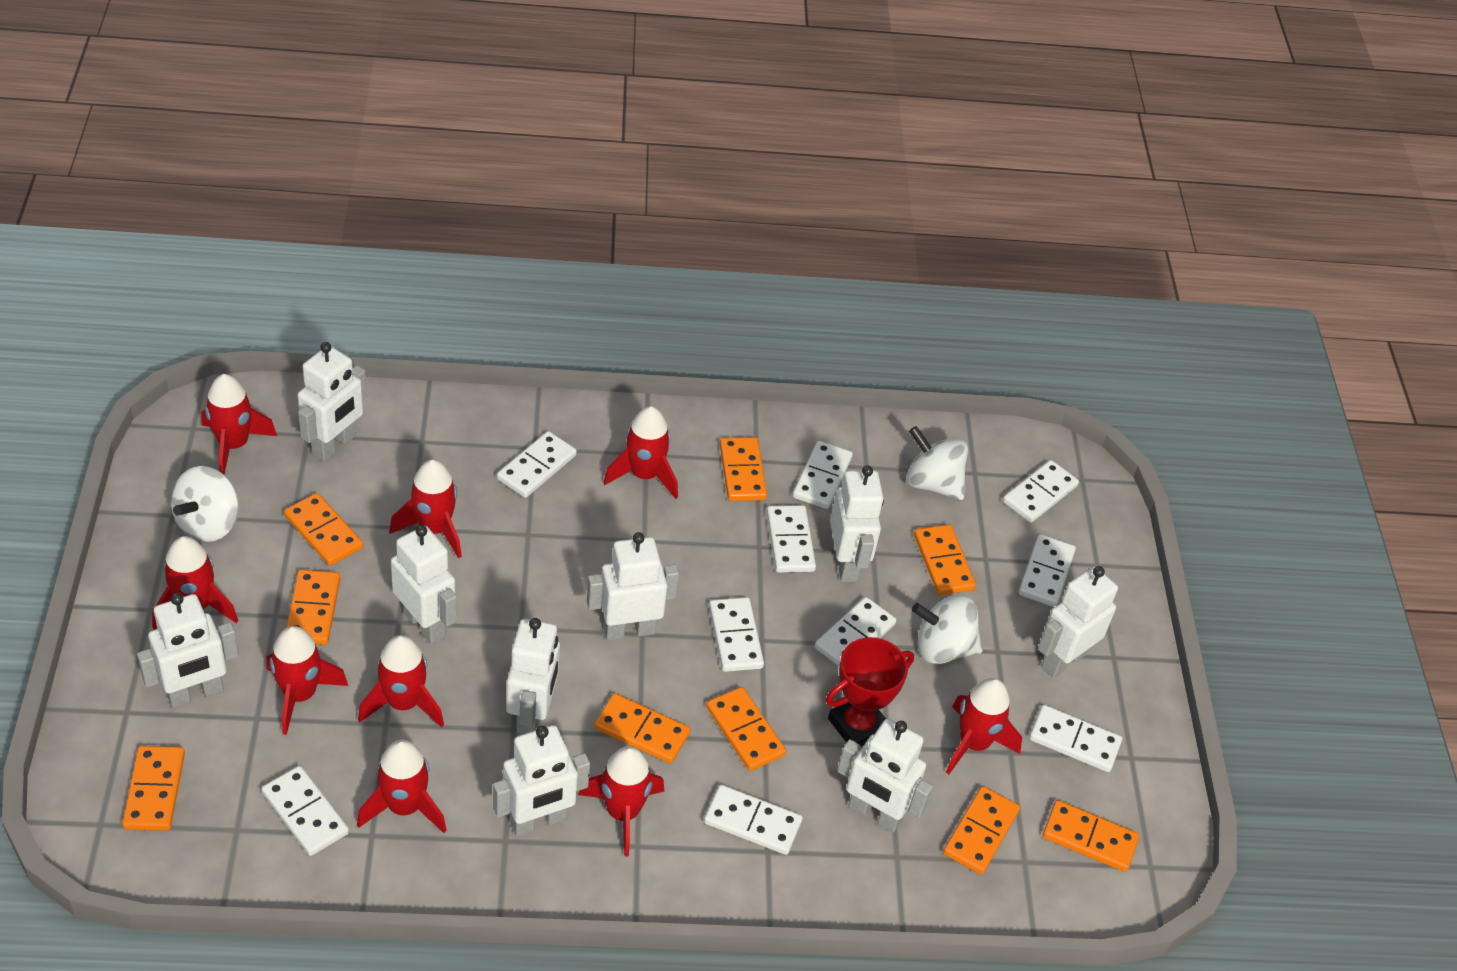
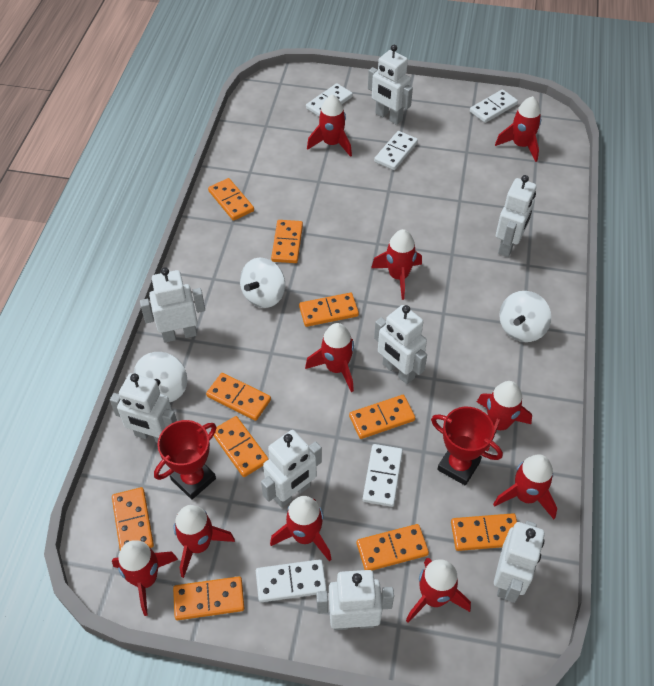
orange domino: [122,746,185,831] [284,493,363,566] [286,570,340,645] [594,693,690,763] [706,687,786,771] [720,437,767,501] [914,525,976,595] [943,786,1020,875] [1043,800,1139,872] = 9 -> [112,487,154,550] [173,576,244,620] [206,373,271,421] [208,178,254,221] [213,416,268,477] [271,220,303,263] [299,293,359,327] [349,395,415,439] [357,524,429,570] [451,513,517,551] = 10
red rocket: [152,536,238,630] [201,374,277,474] [266,626,348,735] [357,740,447,833] [358,635,444,728] [389,459,462,558] [578,746,664,857] [603,406,678,499] [946,678,1022,774] = 9 -> [112,540,178,616] [174,505,235,578] [270,496,332,561] [305,323,354,392] [307,95,352,157] [371,229,422,300] [406,558,471,623] [477,381,532,451] [493,454,557,519] [495,96,541,162] = 10
red trophy: [826,637,914,746] = 1 -> [154,420,216,500] [431,407,503,486] = 2
white domino: [262,766,349,856] [497,431,577,498] [704,785,803,855] [709,597,764,672] [767,505,816,573] [793,441,853,509] [815,597,896,666] [1003,460,1079,523] [1019,534,1076,607] [1029,705,1122,772] = 10 -> [256,559,327,602] [306,83,353,117] [363,444,403,507] [374,131,418,170] [470,89,518,123] = 5
white robot: [137,593,239,708] [297,342,367,461] [391,525,457,645] [493,725,590,836] [506,618,560,735] [587,532,679,641] [830,465,884,582] [837,718,933,833] [1038,566,1118,678] = 9 -> [110,373,177,443] [140,267,205,343] [261,430,322,508] [316,570,394,630] [368,45,413,125] [374,305,427,384] [494,521,545,603] [496,175,537,257] = 8

